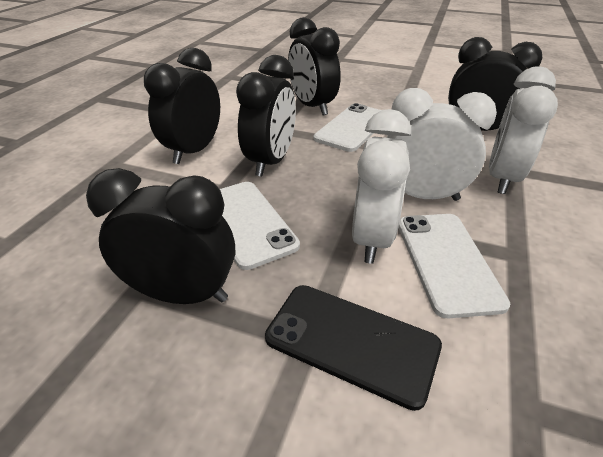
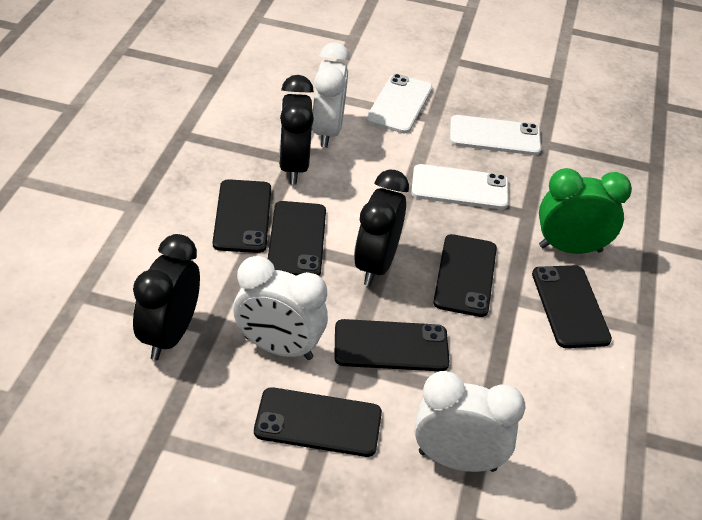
black clock: [86,168,235,304] [144,48,220,164] [236,55,296,177] [288,17,341,115] [448,37,542,131] = 5 -> [133,234,200,360] [279,75,314,184] [354,170,409,286] = 3
black phone: [265,285,442,411] = 1 -> [213,179,271,253] [254,387,382,457] [268,201,326,276] [334,319,449,371] [433,234,497,317] [532,265,612,348] = 6
green clock: none = 0 -> [539,168,632,254] = 1

